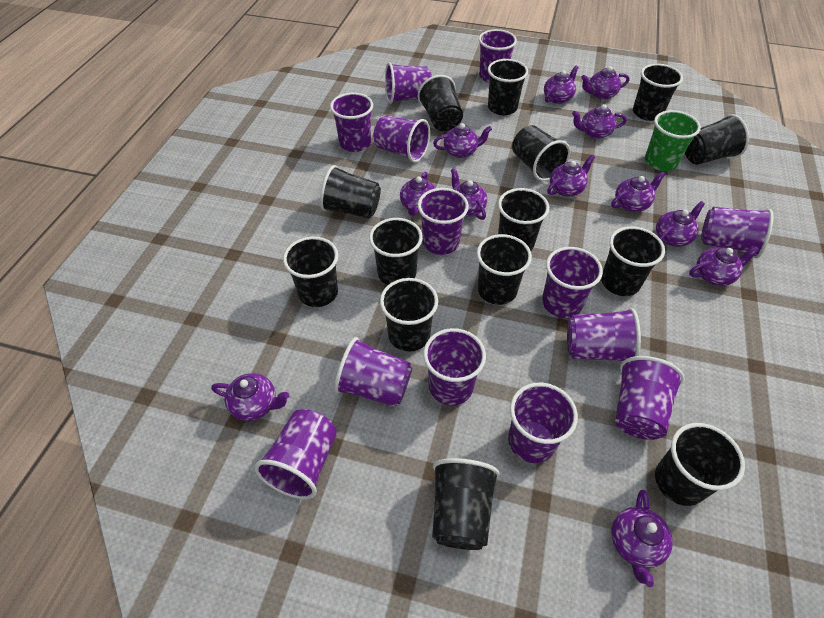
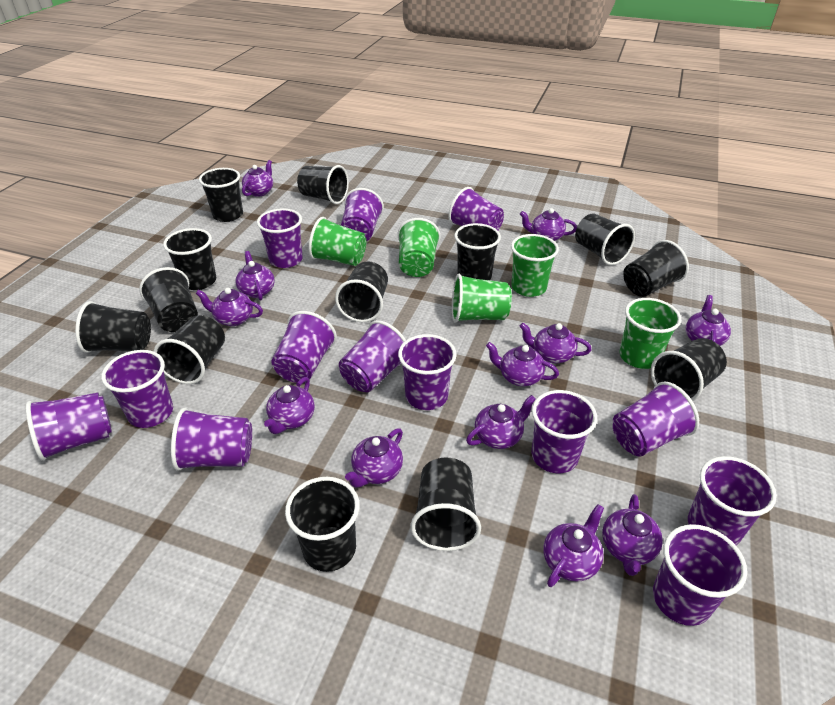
black cup: [283,237,338,307] [320,165,381,219] [369,218,423,285] [380,278,438,352] [418,75,463,131] [432,458,500,550] [477,234,532,305] [488,59,528,115] [498,188,549,251] [512,125,570,181] [601,226,665,296] [633,64,683,121] [655,423,745,506] [685,114,749,164] = 14 -> [75,301,151,353] [139,267,198,332] [154,315,225,384] [163,228,216,290] [199,168,243,222] [285,477,360,572] [297,165,349,204] [335,261,388,322] [411,458,481,551] [454,223,501,280] [575,213,635,265] [623,240,689,297] [651,338,727,401] = 13
green cup: [645,110,701,171] = 1 -> [309,217,366,266] [398,218,440,277] [452,274,512,323] [511,234,559,297] [620,298,681,369] = 5

